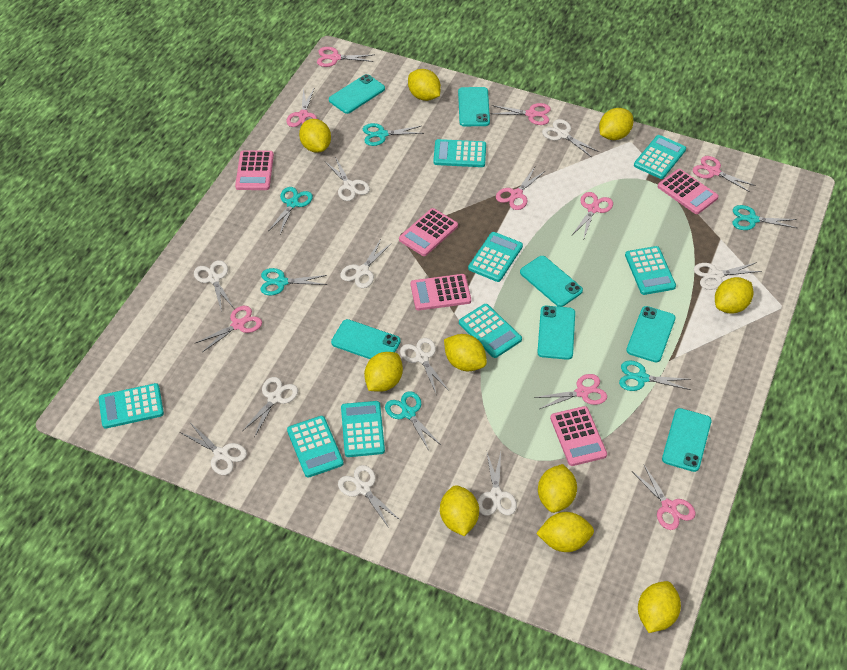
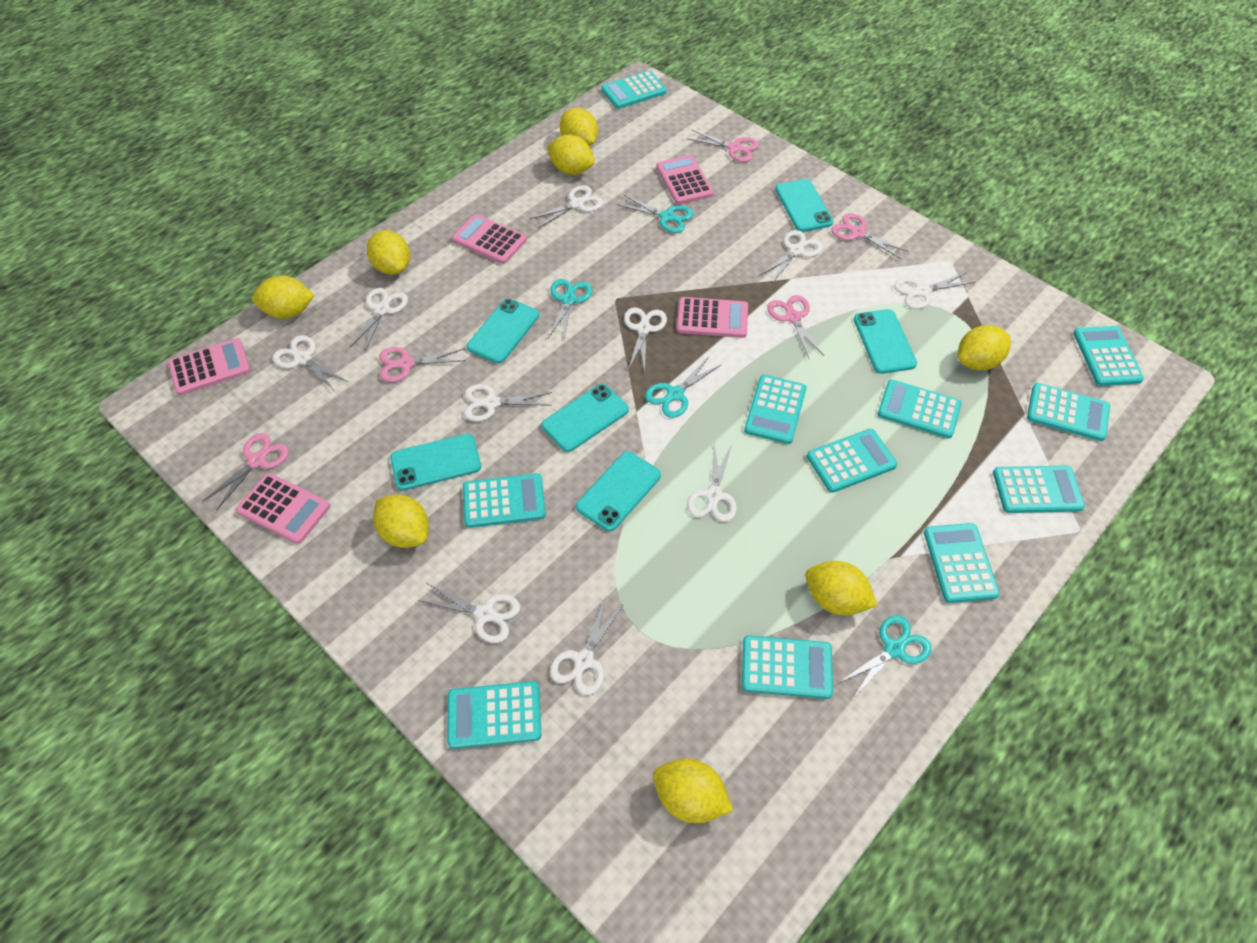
pink scissors: [196,306,262,352] [286,87,317,127] [317,47,374,67] [491,103,551,125] [496,167,545,210] [534,374,607,409] [572,192,613,238] [632,465,695,530] [693,156,756,192] = 9 -> [203,433,289,511] [379,347,465,382] [687,130,759,162] [767,295,824,358] [831,213,909,259] = 5
turquoise calculator: [99,383,164,429] [287,416,344,478] [341,401,385,457] [433,139,486,167] [459,304,522,358] [468,232,523,282] [625,246,676,295] [634,135,686,179] = 8 -> [447,681,541,749] [463,473,546,528] [601,71,667,109] [742,635,833,699] [744,375,807,444] [807,429,897,493] [878,379,962,438] [924,523,1000,603] [993,465,1085,513] [1027,383,1110,441] [1073,326,1144,386] = 11
turquoise phone: [329,74,385,114] [331,319,401,359] [458,87,490,126] [520,256,583,307] [537,306,575,360] [626,306,676,362] [662,408,712,472] = 7 -> [390,434,481,491] [467,299,539,363] [542,384,629,452] [576,451,661,531] [775,179,833,232] [854,309,917,374] = 6
turquoise scissors: [261,268,327,295] [269,187,313,234] [363,123,424,146] [385,391,441,451] [619,361,691,391] [733,205,797,230] = 6 -> [548,279,592,340] [617,195,693,233] [645,357,722,418] [837,615,931,700] = 4
yellow lemon: [299,119,331,153] [364,352,403,392] [408,69,441,101] [440,485,479,536] [444,334,487,372] [536,512,594,552] [538,464,577,513] [599,108,633,140] [638,581,681,633] [715,277,753,314] = 10 -> [252,275,315,319] [367,230,410,275] [373,494,429,548] [546,135,595,175] [560,108,598,146] [653,759,733,823] [806,561,877,615] [958,325,1011,371] = 8

